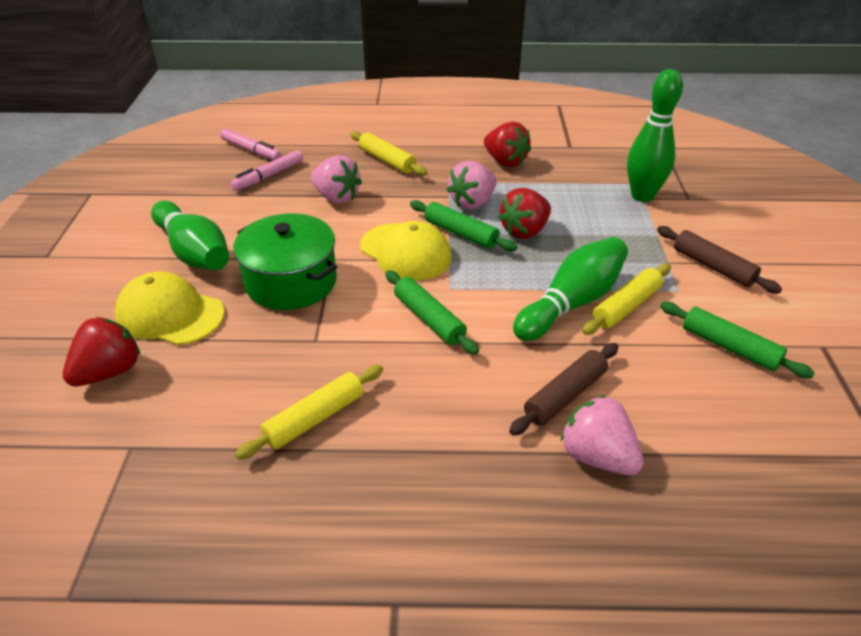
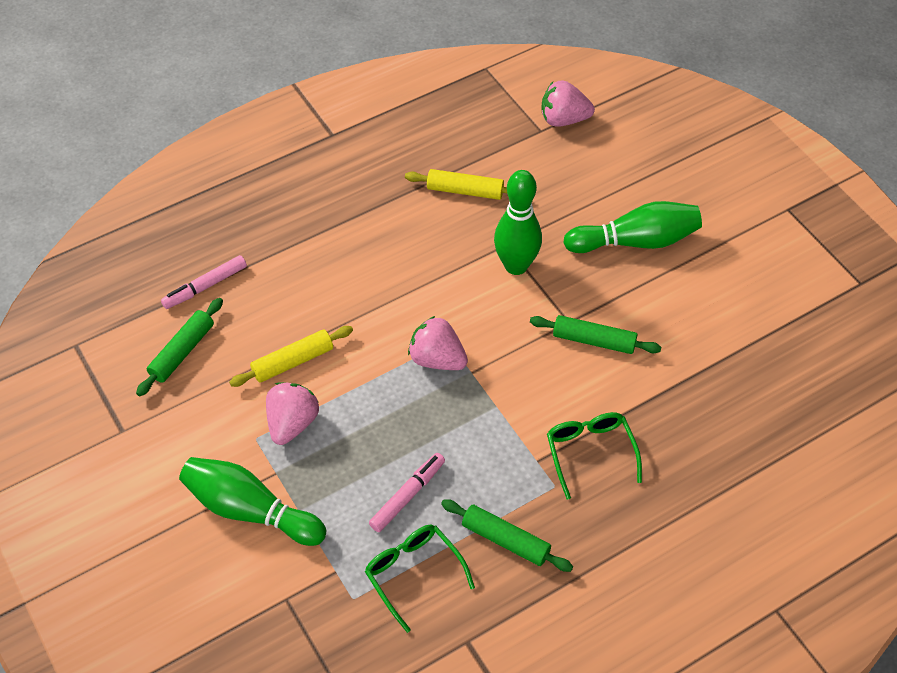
brown rolling pin: [509,343,619,436] [657,226,782,294] = 2 -> none = 0
green glasses: none = 0 -> [365,525,475,633] [547,412,642,500] = 2
green pot: [233,214,337,310] = 1 -> none = 0
red strawberry: [63,317,140,386] [484,122,531,167] [498,188,551,239] = 3 -> none = 0
yellow cap: [115,272,225,345] [360,221,452,281] = 2 -> none = 0
yellow rolling pin: [235,365,383,460] [350,131,427,176] [582,264,671,335] = 3 -> [229,326,353,387] [405,169,507,200] = 2

